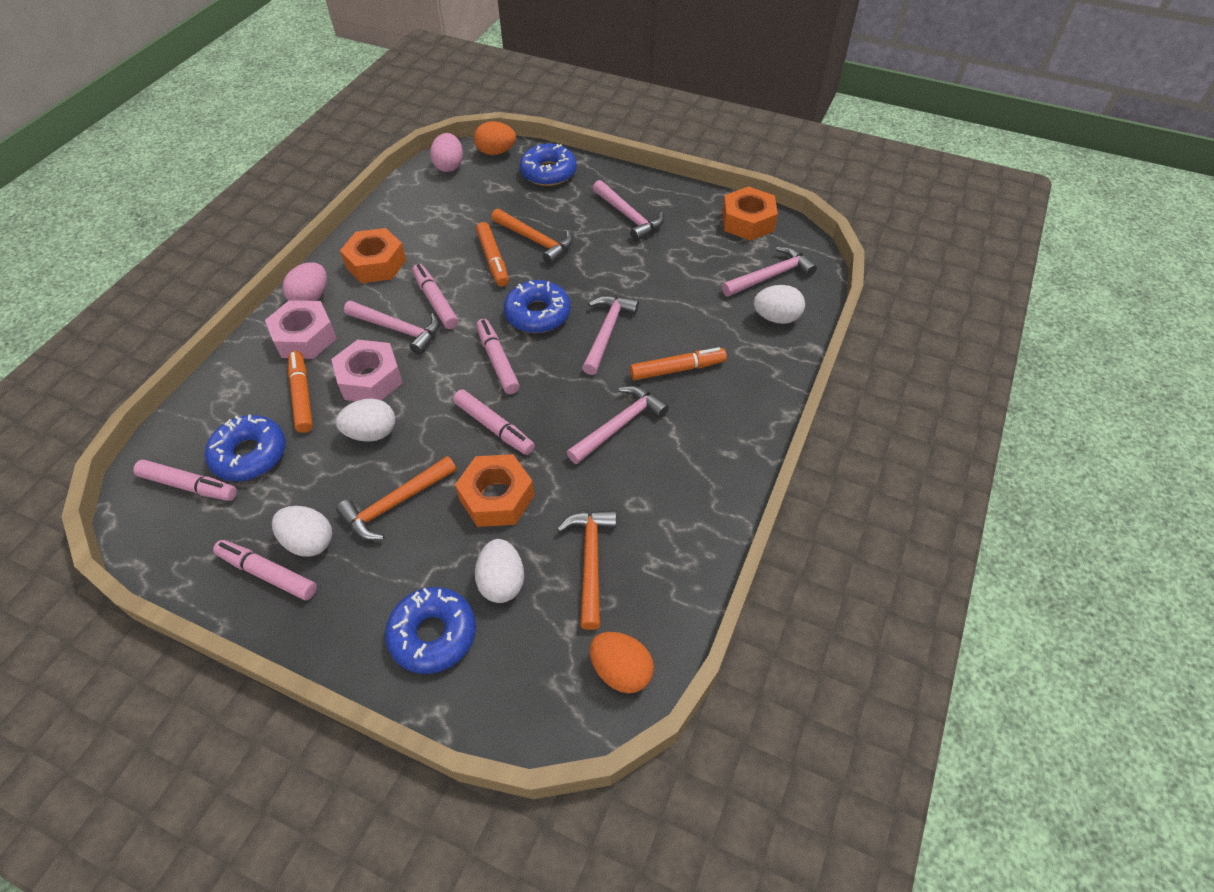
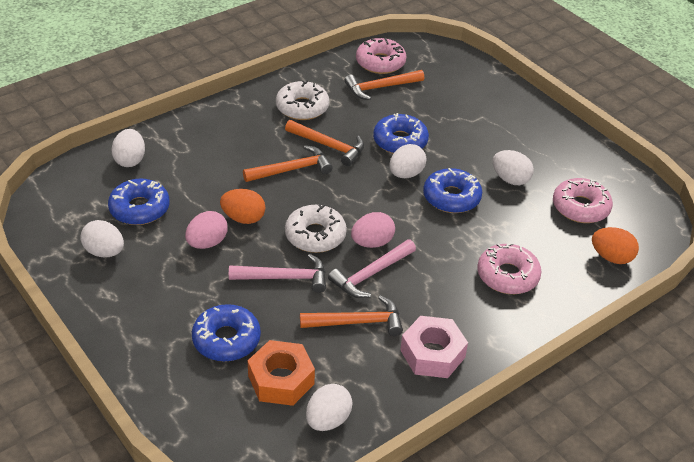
orange hammer: [336,456,456,540] [491,209,573,265] [557,510,616,630] = 3 -> [243,145,333,182] [285,120,364,166] [300,295,403,336] [344,70,424,100] = 4
orange marker: [288,351,313,433] [476,222,509,286] [630,347,727,380] = 3 -> none = 0
orange nut: [340,228,406,283] [455,454,535,527] [722,186,778,241] = 3 -> [248,340,315,406] = 1
pink donut: none = 0 -> [356,38,406,74] [477,243,541,294] [553,178,613,223] = 3
pink hammer: [344,301,440,355] [567,386,669,464] [582,295,639,375] [593,180,664,241] [722,247,817,297] = 5 -> [229,254,326,293] [328,239,416,298] = 2
pink marker: [133,460,237,501] [213,540,317,600] [412,264,458,329] [453,389,535,455] [476,319,520,394] = 5 -> none = 0
pink nut: [265,300,337,359] [331,340,403,401] = 2 -> [400,316,468,378] = 1
white donut: none = 0 -> [276,80,329,120] [285,204,347,253] = 2
white egg: [272,506,332,557] [336,399,395,442] [475,539,524,603] [753,285,805,324] = 4 -> [81,220,124,257] [111,129,145,167] [306,384,353,431] [389,144,426,178] [492,150,534,185] = 5

